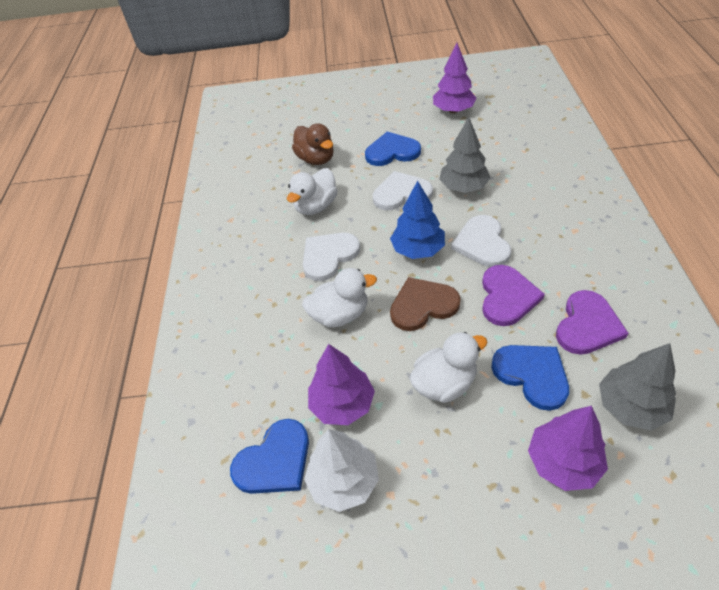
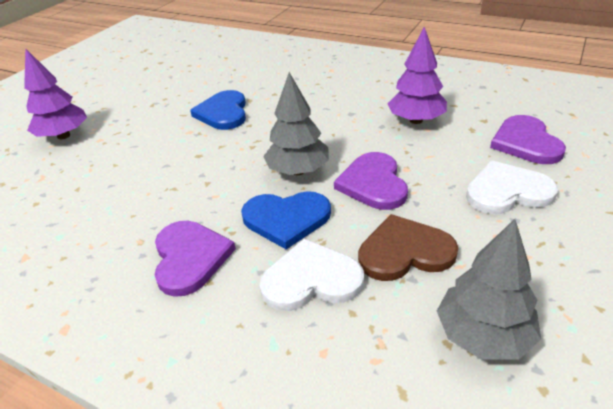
blue heart: [230,419,309,494] [365,131,421,166] [491,345,569,411] = 3 -> [190,90,246,130] [241,191,331,250] = 2
blue tree: [390,180,445,259] = 1 -> none = 0
brown duck: [292,123,334,165] = 1 -> none = 0
purple heart: [482,265,545,326] [556,290,629,355] = 2 -> [155,221,236,297] [334,152,408,210] [490,115,566,164] = 3
purple tree: [308,344,375,425] [433,43,477,113] [528,406,608,491] = 3 -> [24,48,87,139] [387,27,447,124] = 2
white duck: [287,168,338,215] [302,268,377,327] [410,332,487,403] = 3 -> none = 0
white heart: [303,233,360,281] [373,171,433,210] [451,215,511,267] = 3 -> [259,239,364,311] [466,161,558,214] = 2
white tree: [304,429,379,512] = 1 -> none = 0

